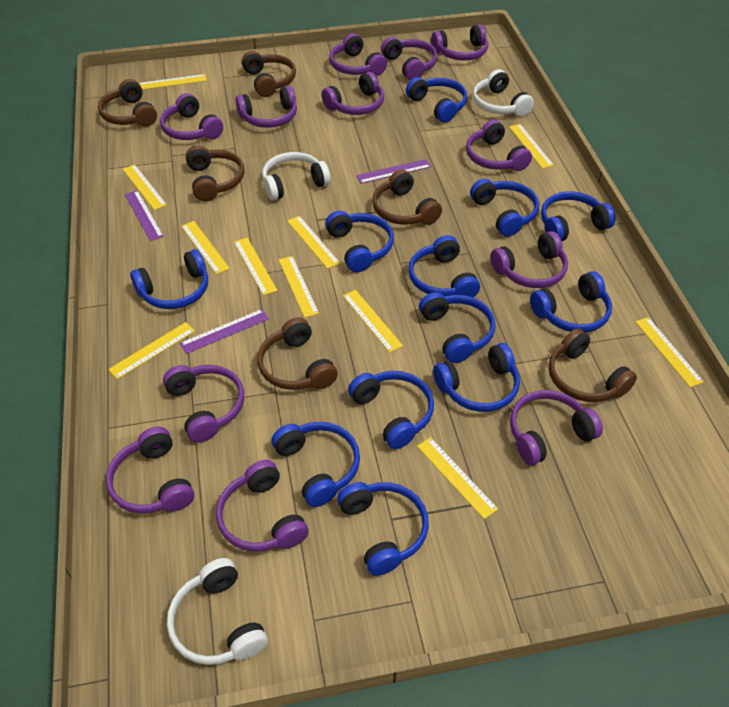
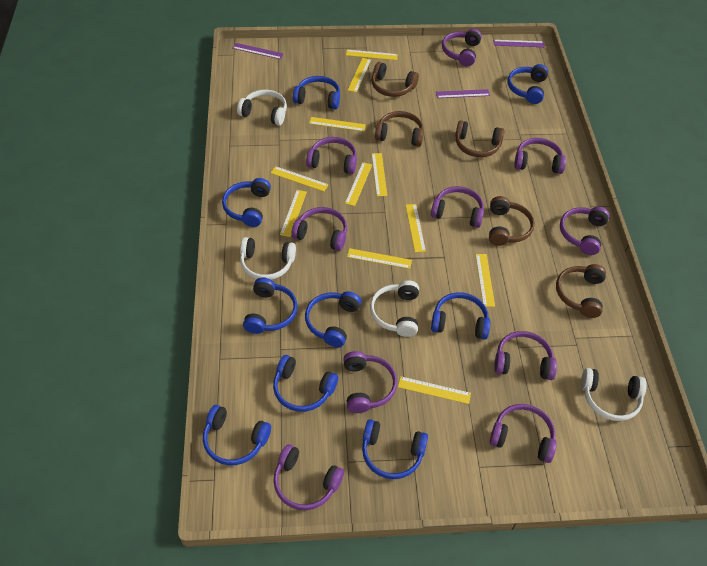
blue headphones: [130,249,208,309] [272,422,360,507] [325,211,394,272] [337,482,429,576] [348,371,434,449] [406,77,468,123] [408,235,480,297] [419,292,496,363] [433,343,520,412] [470,179,539,237] [530,271,612,333] [541,191,616,241] = 12 -> [203,405,271,465] [222,178,271,227] [243,278,298,334] [273,355,338,412] [293,76,340,109] [305,291,361,347] [362,419,428,479] [431,292,490,340] [508,64,548,104] = 9
brown headphones: [98,79,157,127] [186,145,245,202] [242,51,296,97] [257,317,338,390] [372,169,442,225] [548,328,637,402] = 6 -> [372,62,419,97] [375,111,424,147] [455,120,505,157] [489,196,535,246] [556,264,606,318] = 5
purple headphones: [106,427,194,514] [160,93,223,140] [163,365,244,442] [216,460,309,552] [236,86,297,128] [321,72,384,115] [329,33,387,76] [381,37,438,80] [431,24,488,61] [466,120,532,171] [491,231,568,288] [510,390,603,465] = 12 -> [273,444,344,510] [291,207,347,251] [306,137,357,174] [343,351,397,413] [431,186,484,228] [442,29,482,66] [490,404,557,463] [494,331,557,380] [514,138,566,174] [560,207,610,255] = 10
white headphones: [167,558,268,665] [262,152,331,201] [472,69,534,116] = 3 -> [237,90,287,126] [240,237,296,280] [370,280,419,337] [581,368,647,421] = 4

